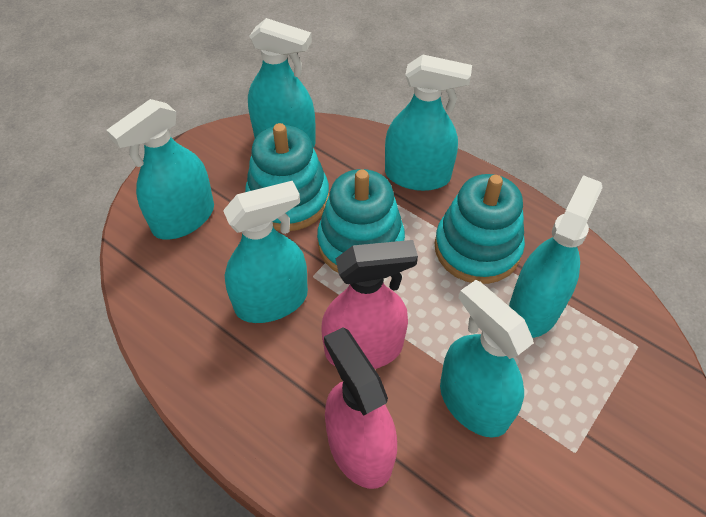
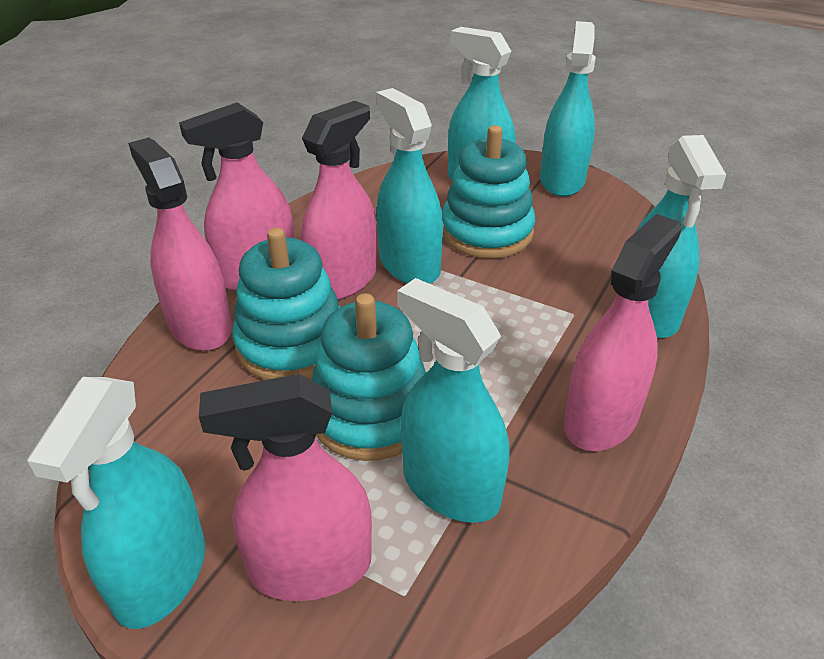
pink spray bottle: [321,240,418,369] [324,327,397,489] = 2 -> [128,137,232,351] [179,102,295,291] [199,374,372,601] [301,101,377,300] [564,214,682,451] = 5

